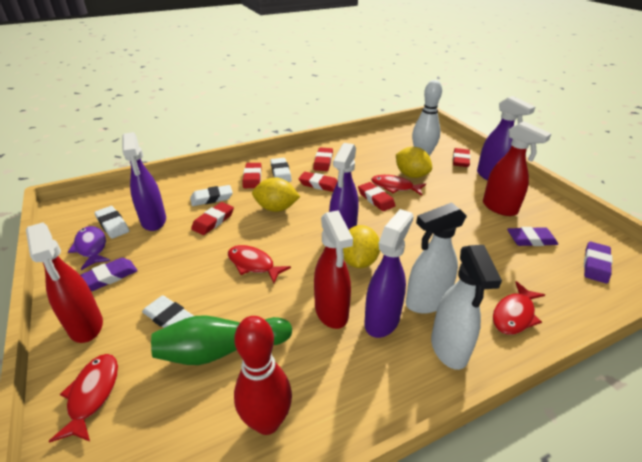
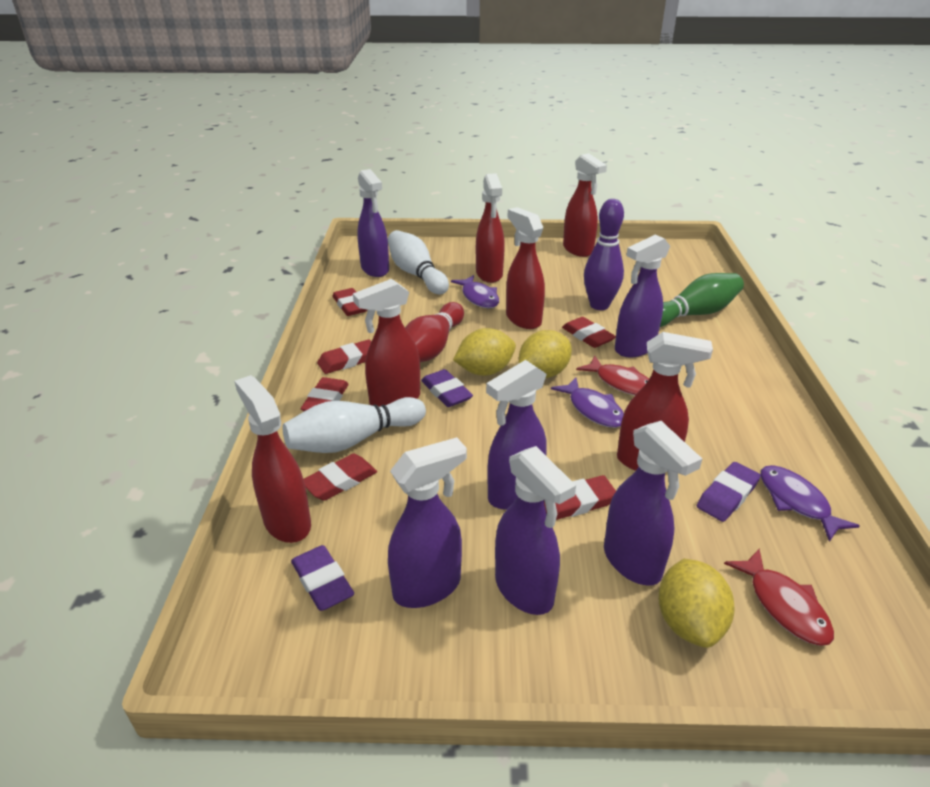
purple bowling pin: none = 0 -> [584,199,624,310] = 1
purple fish: [68,226,110,270] = 1 -> [451,275,499,308] [551,378,624,428] [760,465,860,542] = 3
purple spray bottle: [122,132,166,231] [329,143,359,229] [364,209,414,338] [477,96,535,180] = 4 -> [357,169,389,277] [388,437,467,608] [486,360,547,510] [495,446,576,615] [604,421,702,586] [615,234,670,357] = 6
red fish: [49,354,118,443] [228,245,291,283] [371,175,426,195] [493,281,545,335] = 4 -> [576,356,649,396] [724,549,834,646] = 2
red spray bottle: [26,222,103,343] [314,210,353,329] [483,121,551,216] = 3 -> [234,375,311,543] [353,279,420,407] [476,173,505,283] [506,207,545,329] [563,153,607,257] [617,332,713,472] = 6
white bowling pin: [412,80,442,156] = 1 -> [282,397,426,453] [388,230,449,294] = 2
white eraser: [94,206,129,239] [142,295,194,328] [190,185,233,206] [270,158,292,182] = 4 -> none = 0
white spray bottle: [406,202,467,314] [431,245,502,370] = 2 -> none = 0

